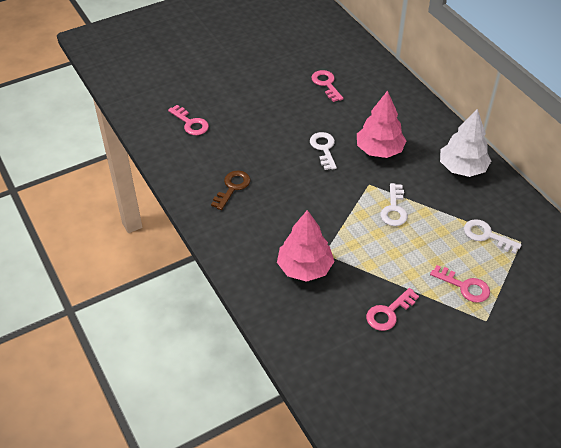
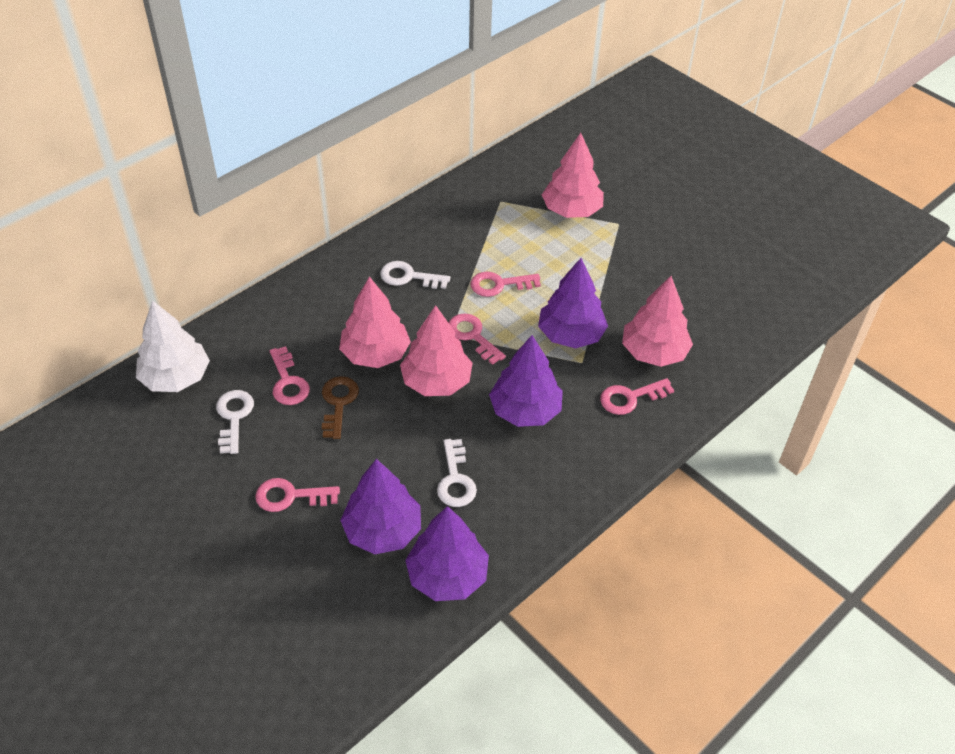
pink key: [168,105,209,135] [311,70,343,102] [366,288,419,331] [430,265,490,303] = 4 -> [255,478,340,512] [270,346,310,405] [449,313,506,365] [471,272,541,297] [600,378,674,415] = 5
pink tree: [277,210,334,282] [357,90,407,158] = 2 -> [339,276,411,368] [400,305,472,396] [542,133,604,218] [622,276,693,367] = 4
purple tree: none = 0 -> [340,459,421,554] [405,506,489,601] [489,335,563,427] [538,258,608,348] = 4

